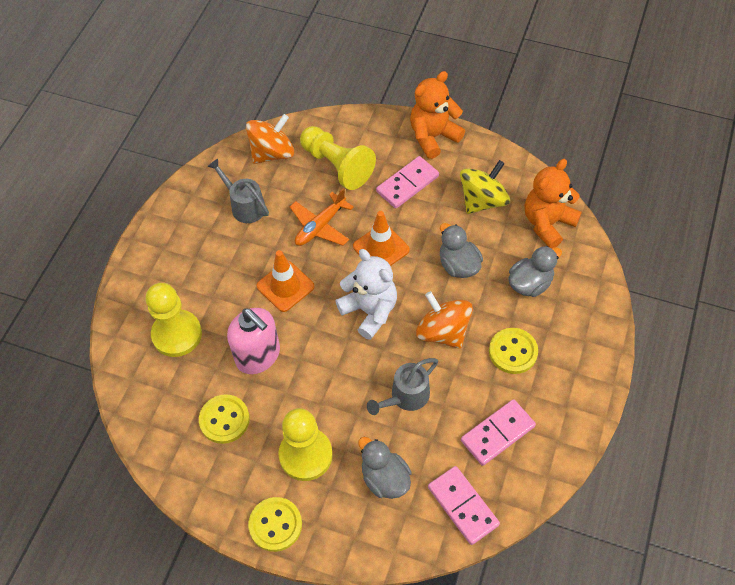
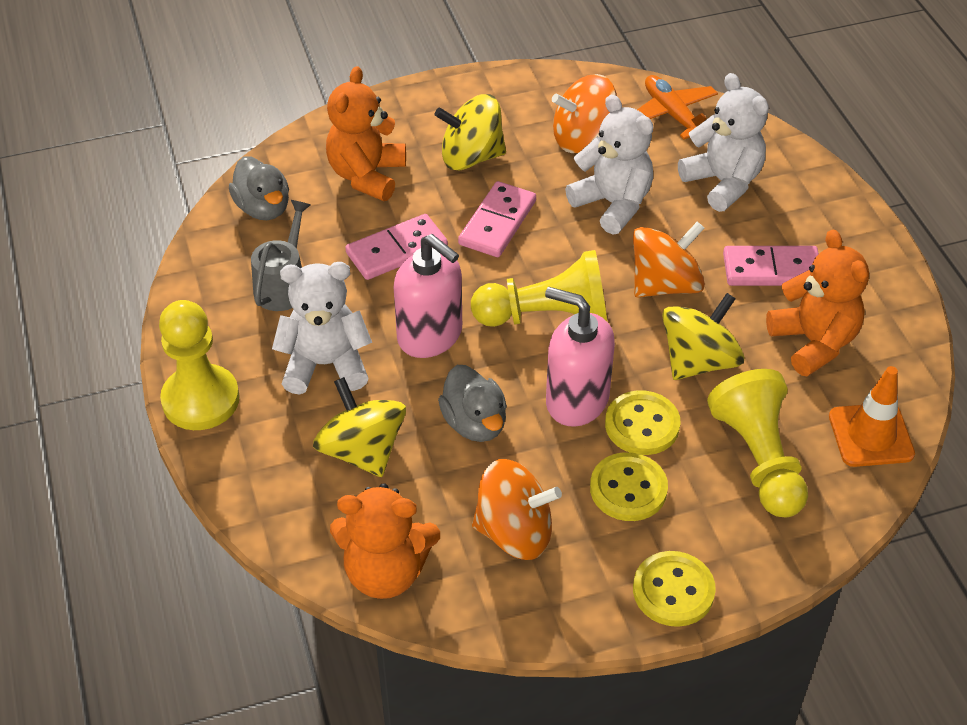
grey duck: [358,437,412,499] [440,223,483,278] [508,246,562,297] = 3 -> [229,156,289,220] [438,365,507,442] = 2
grey watering can: [207,159,269,223] [367,358,438,415] = 2 -> [251,200,310,311] = 1
orange spinning top: [246,114,294,164] [416,291,473,349] = 2 -> [472,459,562,560] [552,74,617,153] [633,222,705,298] = 3
orange teddy bear: [410,71,465,159] [525,159,582,248] = 2 -> [326,66,406,201] [330,483,440,599] [766,229,869,376] = 3
orange traffic cone: [256,250,315,312] [353,211,410,266] = 2 -> [829,366,915,467] = 1
pink soap dispenser: [227,308,280,374] = 1 -> [393,234,462,358] [545,287,615,427] = 2
white teddy bear: [336,249,397,340] = 1 -> [272,262,372,394] [565,95,653,234] [678,73,769,212] = 3
yellow spinning top: [460,160,510,214] = 1 -> [313,377,406,477] [435,94,506,171] [662,293,744,380] = 3

